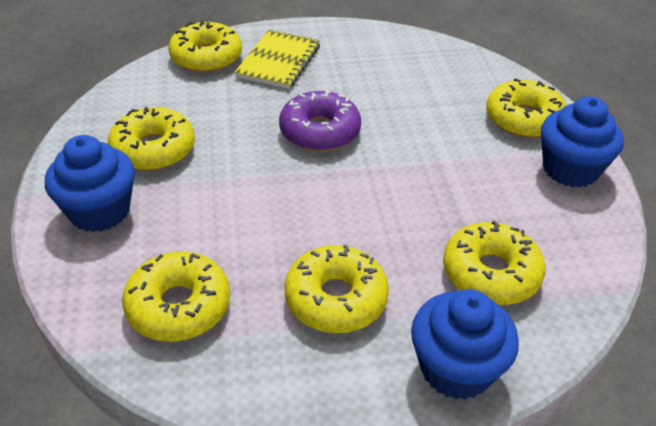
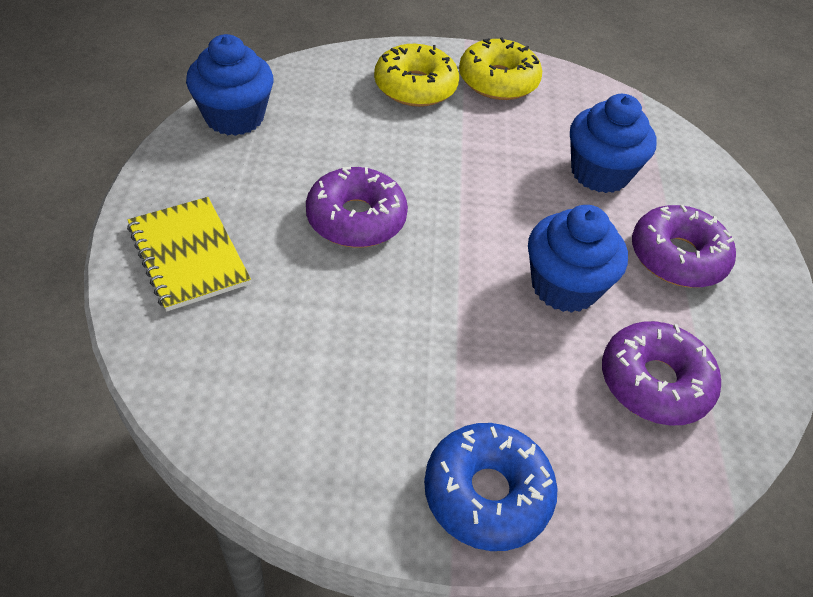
blue donut: none = 0 -> [424,423,558,551] = 1
purple donut: [279,89,361,152] = 1 -> [306,167,408,248] [602,321,721,426] [632,205,736,288] = 3
yellow donut: [108,107,195,171] [122,252,230,342] [168,21,242,73] [284,245,389,333] [443,221,546,305] [486,78,567,138] = 6 -> [374,44,459,107] [459,37,542,100] = 2

